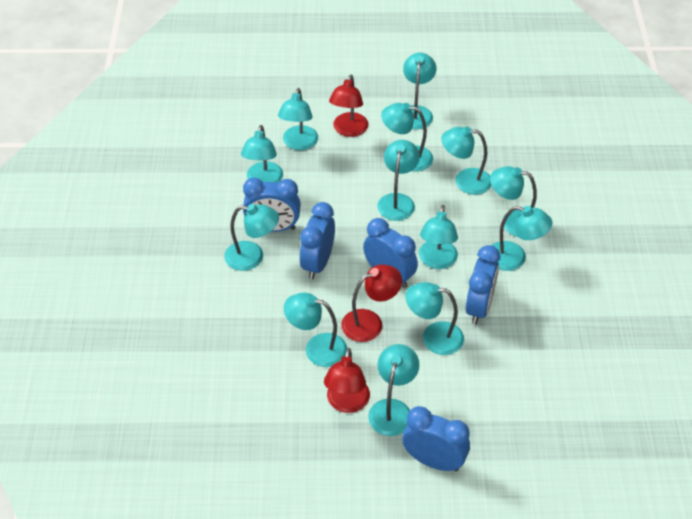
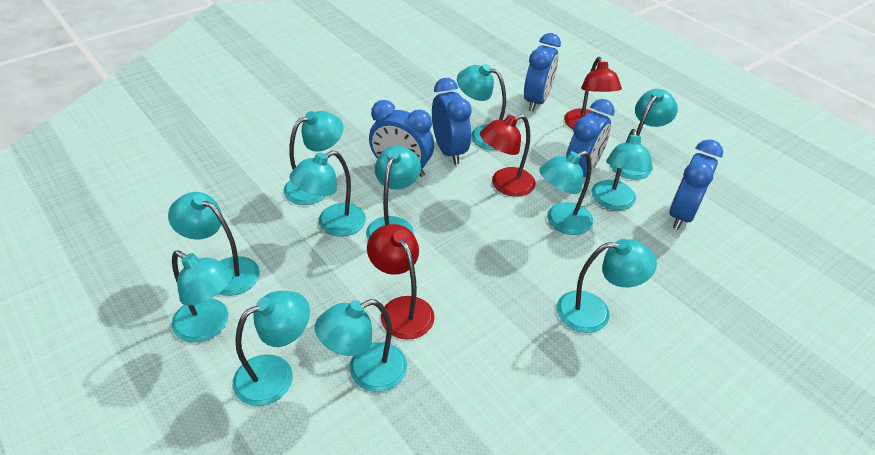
turquoise lamp: [224,204,279,271] [241,125,283,183] [278,88,318,150] [284,293,347,367] [368,344,419,436] [377,140,420,221] [381,103,433,171] [403,53,436,129] [406,282,464,355] [419,205,458,269] [441,127,492,195] [490,166,537,237] [492,206,552,271] = 13 -> [168,192,260,296] [171,250,233,343] [233,291,310,406] [284,111,344,205] [290,151,366,237] [315,299,407,392] [366,145,421,240] [457,64,506,150] [539,151,593,235] [557,239,657,333] [591,129,653,210] [610,89,678,180] = 12

